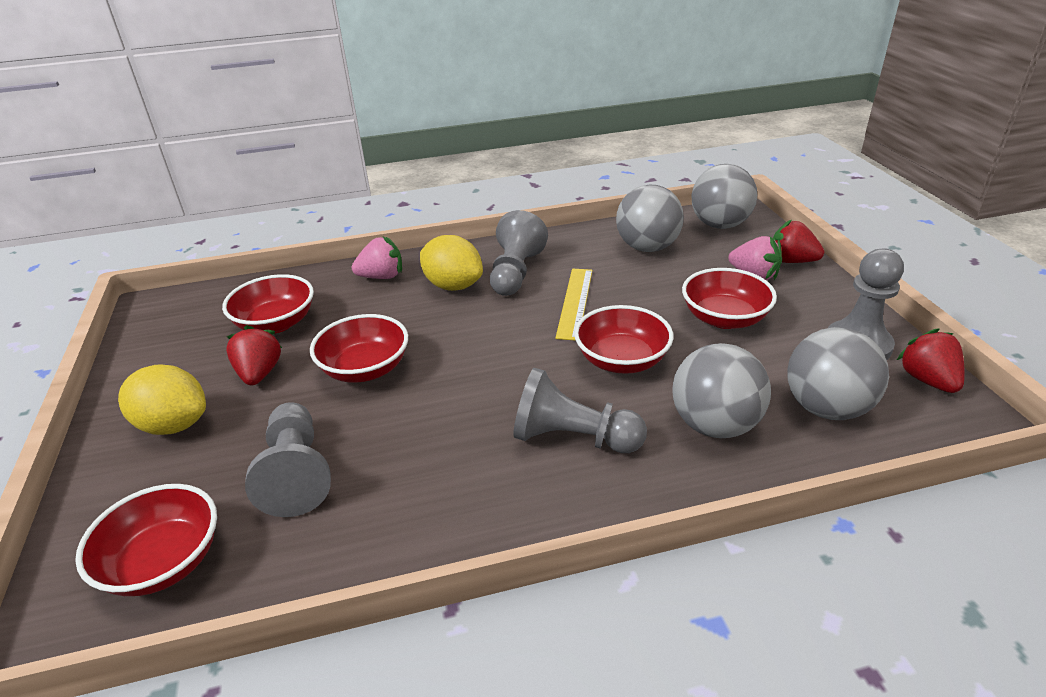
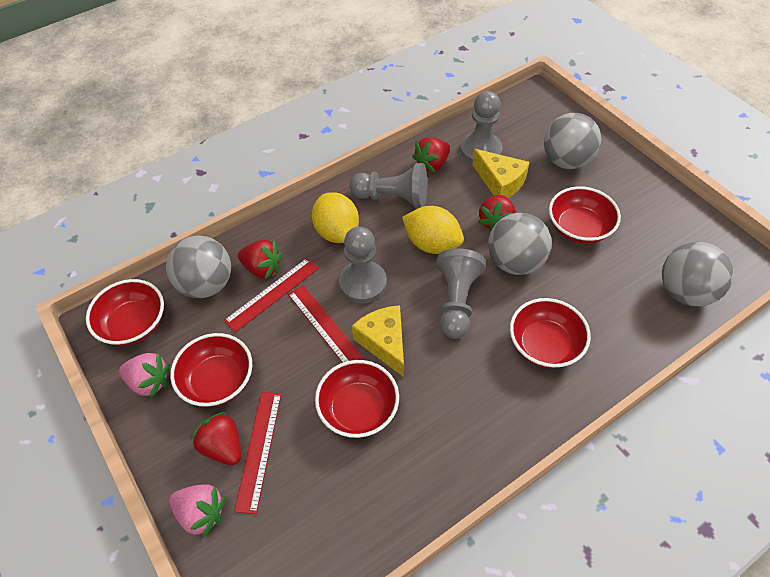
red ruler: none = 0 -> [224,258,319,332] [234,392,281,514] [288,285,365,363] = 3
red strawberry: [226,325,282,385] [773,220,824,263] [897,328,965,393] = 3 -> [191,412,241,465] [238,240,282,280] [412,137,450,172] [478,195,516,232] = 4
yellow cheese: none = 0 -> [352,305,404,377] [473,149,530,198] = 2
yellow ruler: [555,269,592,341] = 1 -> none = 0

